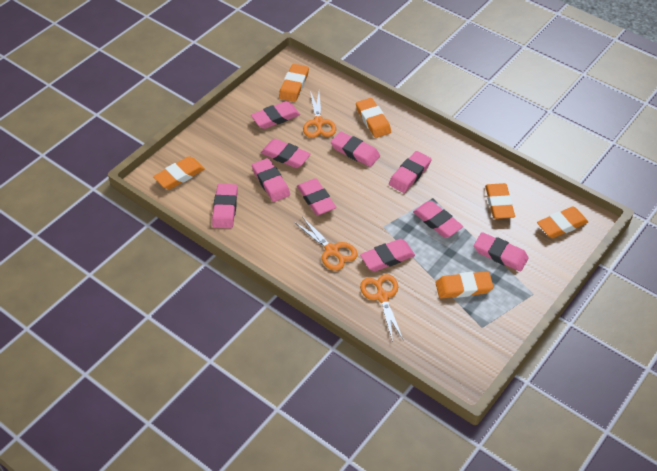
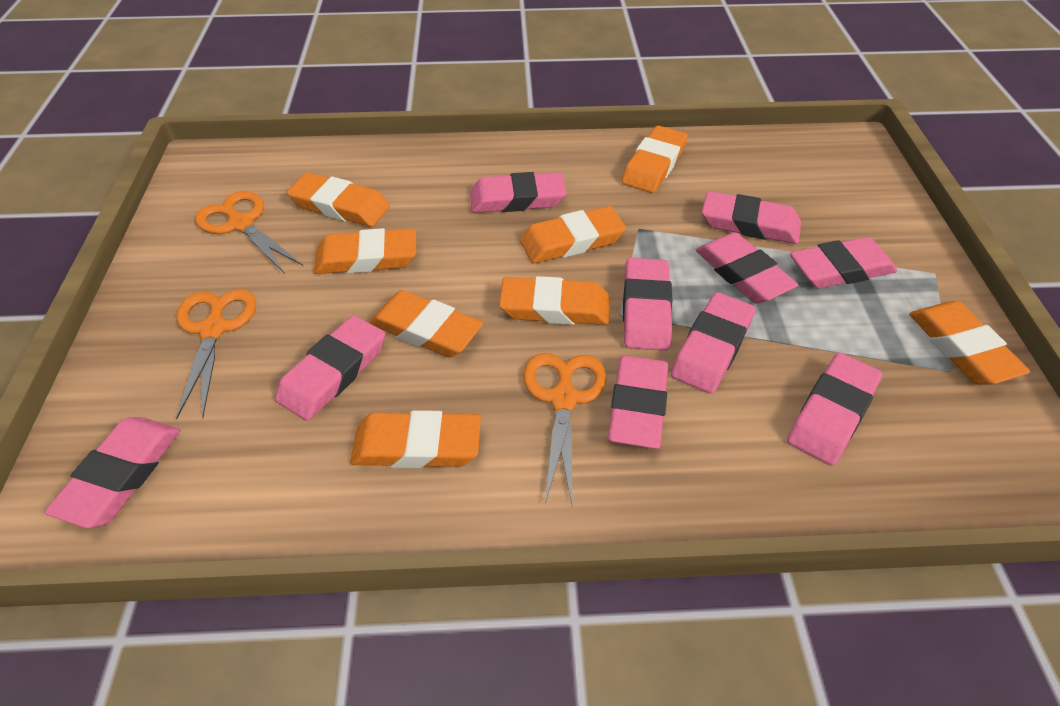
orange eraser: [153,157,205,189] [279,64,309,102] [356,98,391,138] [436,271,494,298] [485,183,515,219] [537,206,588,238] = 6 -> [287,172,390,227] [314,228,416,274] [350,410,481,468] [369,290,483,358] [499,276,610,325] [520,206,626,264] [621,126,688,193] [909,301,1030,385] = 8

